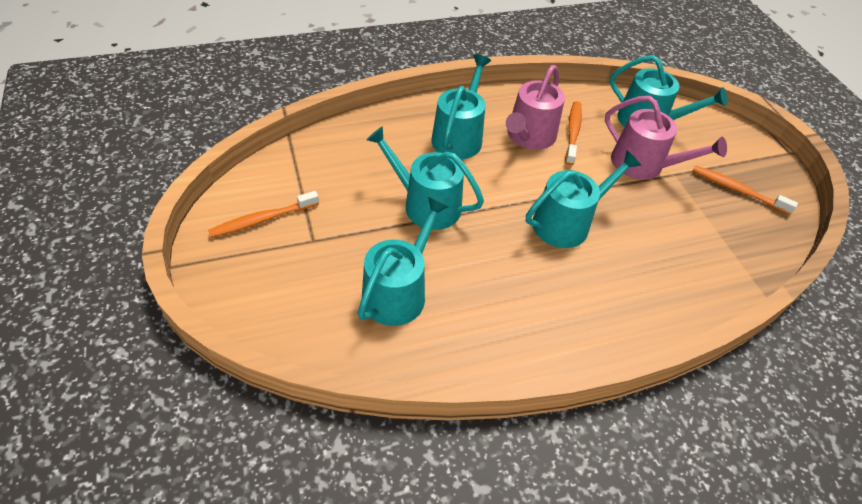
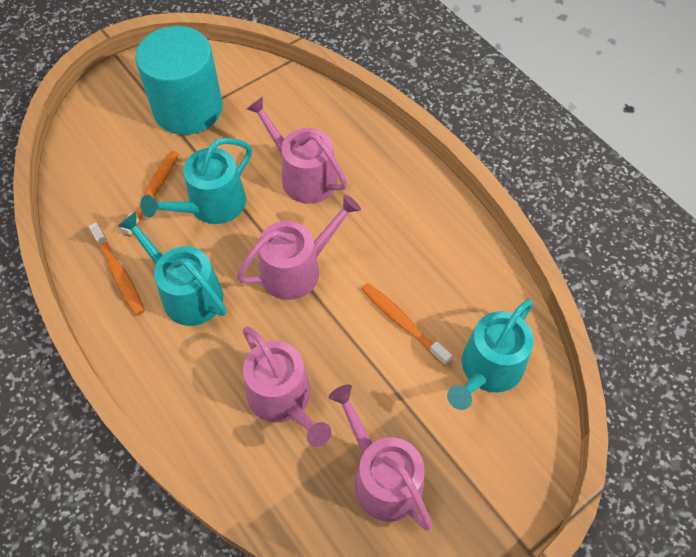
pink watering can: [506,65,565,150] [605,96,727,180] = 2 -> [237,195,361,300] [243,327,331,447] [247,97,347,204] [328,385,432,530] = 4
turquoise cylinder: none = 0 -> [135,26,223,135] = 1
turquoise watering can: [358,197,448,326] [366,126,484,230] [431,54,491,159] [526,150,642,248] [610,55,728,127] = 5 -> [118,212,226,326] [140,138,252,224] [447,299,534,410] = 3

